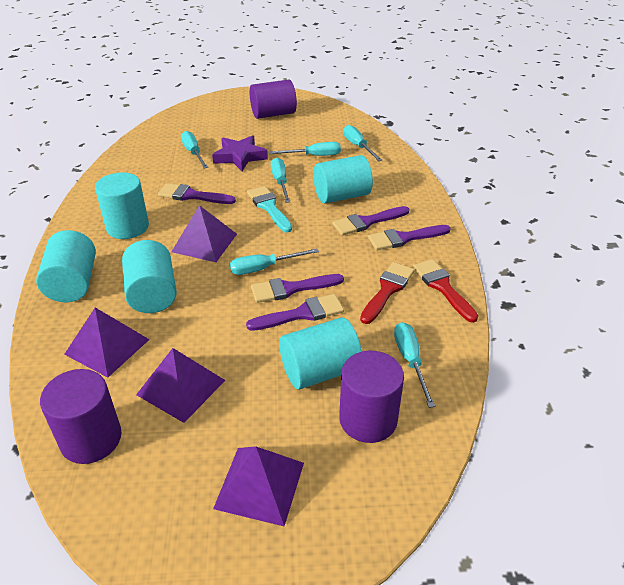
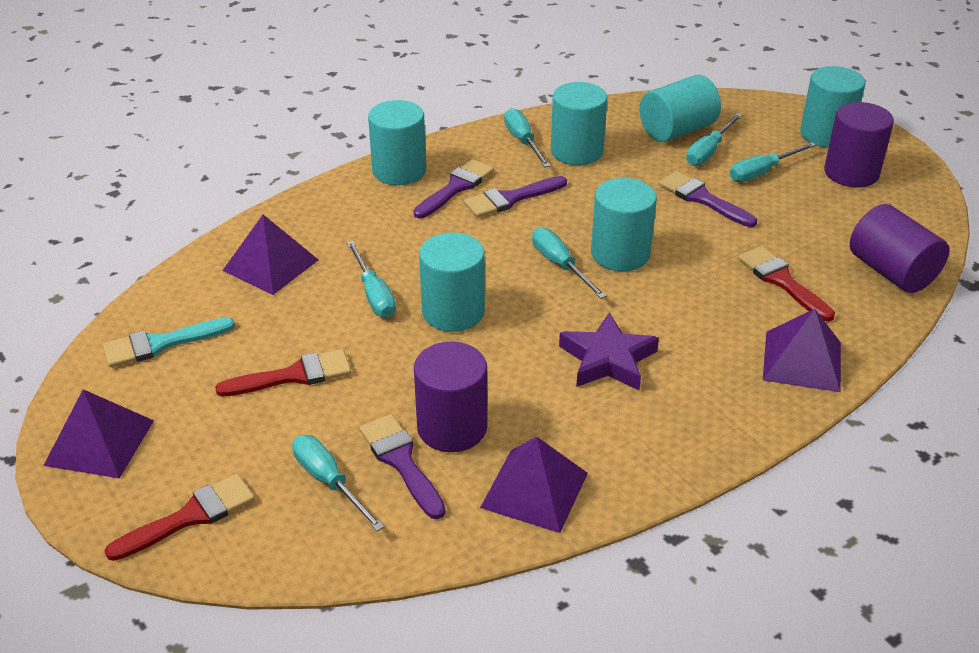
purple brush: [158,183,236,204] [246,294,344,331] [251,274,344,303] [332,206,409,235] [368,225,451,250] = 5 -> [359,414,446,519] [413,159,494,218] [464,176,567,218] [659,171,757,227] = 4
red brush: [360,262,415,324] [413,259,478,323] = 2 -> [105,474,255,561] [215,349,351,396] [738,246,835,321] = 3
turquoise cylinder: [36,230,96,302] [95,172,149,239] [122,240,177,313] [279,318,362,390] [313,155,373,203] = 5 -> [368,100,426,185] [419,233,485,332] [551,82,607,165] [591,178,657,271] [639,75,721,142] [800,66,865,148] = 6

